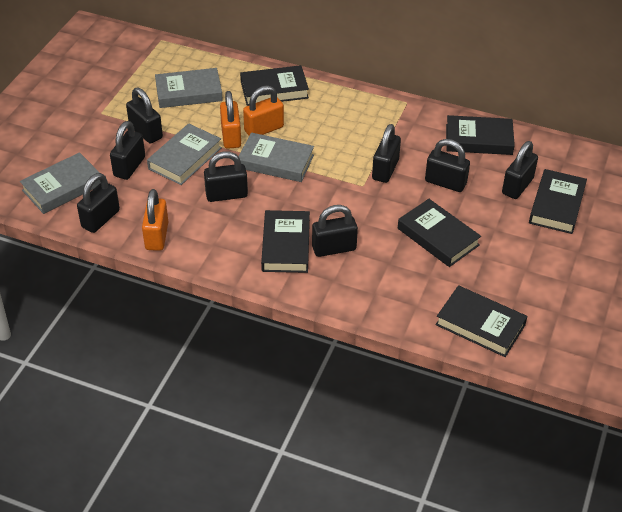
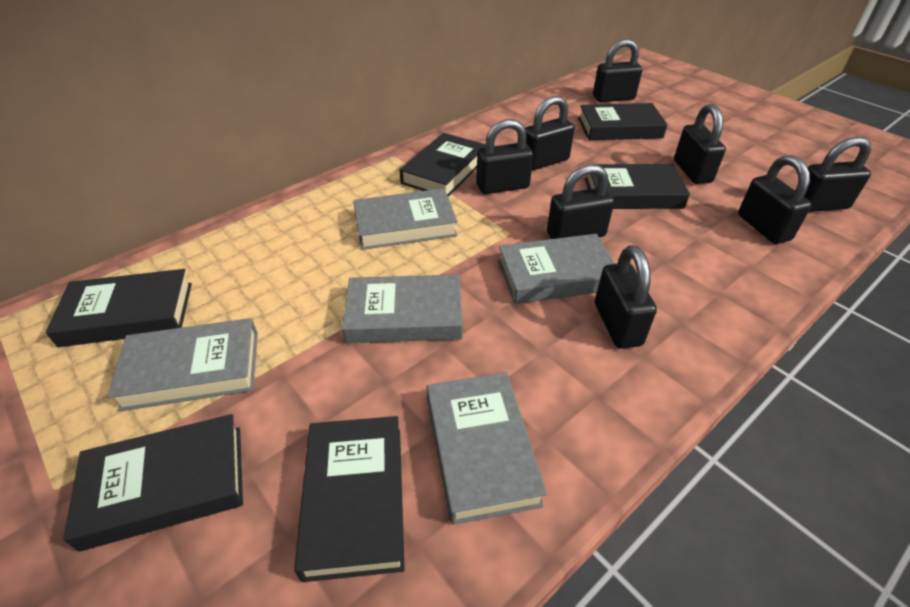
grey book: [20,152,101,214] [147,123,222,185] [155,68,223,108] [238,132,314,182] = 4 -> [107,318,258,412] [342,274,463,343] [353,188,458,250] [426,372,547,525] [498,234,615,304] = 5
orange padlock: [142,189,168,251] [220,91,241,149] [243,85,284,136] = 3 -> none = 0

